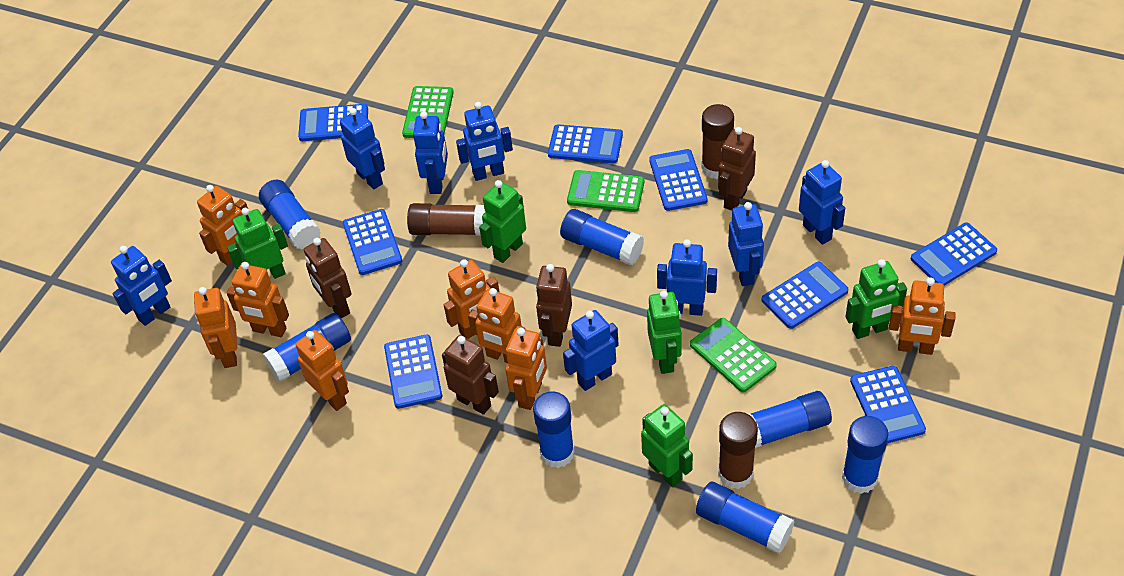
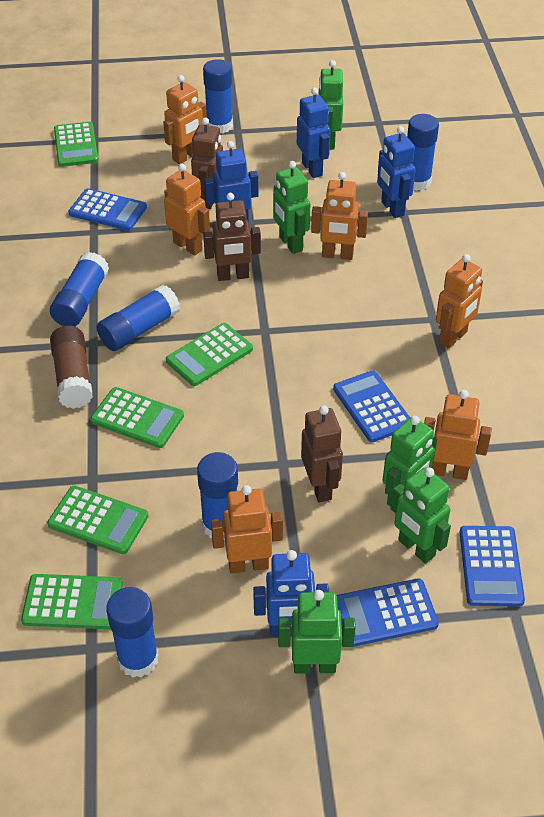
blue calculator: [298,104,368,141] [343,209,402,275] [384,334,442,409] [548,124,623,163] [649,149,707,211] [762,262,848,329] [850,366,926,443] [911,223,997,286] = 8 -> [68,188,147,231] [333,370,410,442] [337,578,439,647] [460,526,525,607] = 4
blue glue stick: [259,180,321,250] [263,313,351,382] [533,391,575,468] [560,209,644,265] [696,482,795,554] [748,391,832,448] [842,416,888,494] = 7 -> [50,252,109,326] [97,285,180,351] [106,587,159,677] [197,452,238,540] [203,59,233,133] [407,114,439,191] = 6
blue robot: [111,246,172,326] [340,108,385,189] [413,112,448,194] [456,102,513,181] [563,310,619,391] [657,239,717,316] [728,202,764,286] [799,160,845,245] = 8 -> [204,141,258,223] [253,550,329,636] [297,88,331,178] [377,126,416,218] = 4
brown glue stick: [407,203,486,235] [701,104,734,179] [718,412,758,489] = 3 -> [50,325,93,409] = 1
brown robot: [304,238,352,318] [442,335,499,415] [536,264,572,347] [718,127,756,211] = 4 -> [191,117,223,209] [203,193,261,281] [301,405,343,502] = 3
green calculator: [402,86,454,138] [567,170,644,212] [690,318,777,392] = 3 -> [21,574,123,629] [47,486,149,554] [54,122,98,167] [91,387,184,448] [166,323,253,386] = 5
orange robot: [194,287,237,368] [197,185,248,266] [227,262,289,337] [296,330,349,411] [444,259,500,339] [468,288,525,363] [505,328,547,410] [889,277,956,355] = 8 -> [163,75,207,164] [164,164,210,255] [211,485,283,574] [311,172,368,260] [424,390,492,480] [436,254,483,349] = 6

